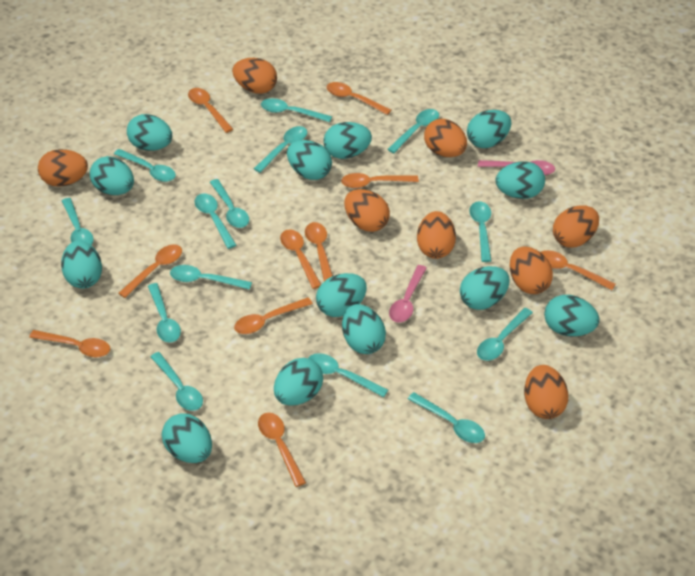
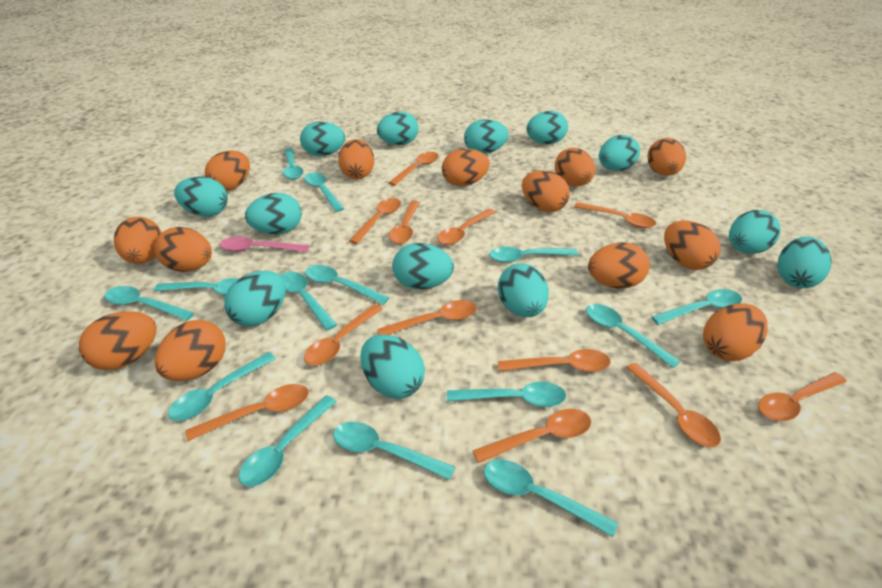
orange egg: [38,149,88,187] [232,58,277,94] [344,189,390,232] [417,211,456,259] [424,119,467,157] [510,246,553,294] [524,365,569,419] [553,205,599,248] = 8 -> [79,311,157,370] [114,217,161,264] [154,227,212,272] [155,320,226,381] [205,150,250,191] [338,139,374,179] [442,149,490,186] [522,170,570,212] [555,148,595,186] [588,242,650,289] [647,138,686,176] [664,220,720,270] [703,303,768,361] = 13
orange spoon: [29,330,110,357] [118,244,182,298] [188,88,233,133] [234,297,313,334] [258,412,306,487] [280,229,321,289] [305,222,333,281] [327,82,391,115] [341,173,419,188] [541,250,616,290] = 10 -> [185,384,309,441] [304,304,383,365] [349,198,401,244] [377,300,477,335] [388,152,438,186] [389,201,420,244] [437,209,496,245] [472,409,591,463] [498,349,611,372] [574,202,656,228] [626,363,721,447] [758,372,847,421] = 12
pink spoon: [389,265,427,323] [478,160,555,175] = 2 -> [219,236,309,252] = 1

